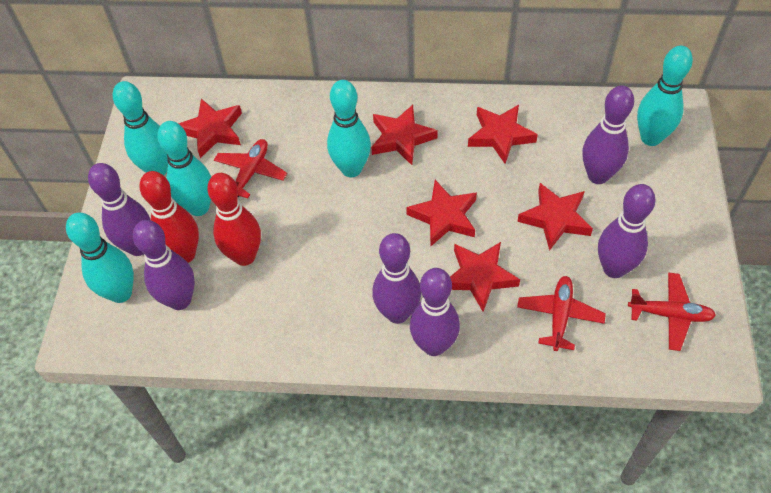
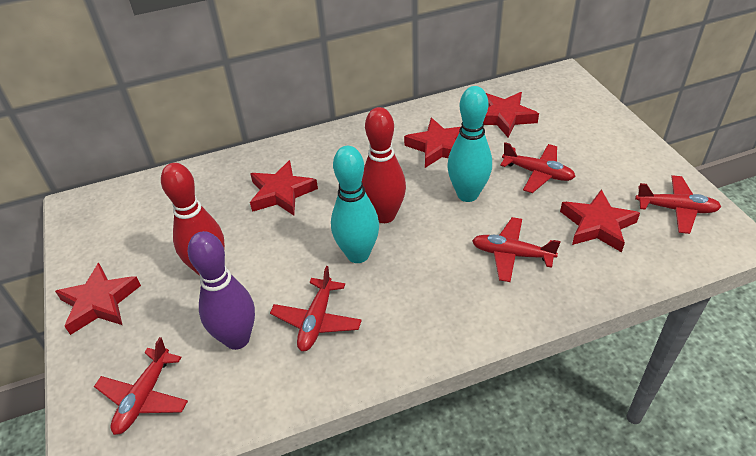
purple bowling pin: [88,163,150,256] [133,220,195,310] [372,233,421,324] [410,268,460,356] [583,85,634,184] [598,184,656,278] = 6 -> [188,231,255,350] = 1
red plane: [214,139,287,198] [517,276,606,351] [628,273,716,351] = 3 -> [94,337,188,435] [270,266,362,351] [472,217,561,282] [500,142,576,193] [635,175,721,234] = 5
red star: [178,99,242,158] [371,105,438,165] [406,180,477,246] [450,242,520,312] [468,105,538,163] [517,183,593,251] = 6 -> [55,263,141,335] [250,160,318,215] [404,118,461,168] [483,92,539,138] [560,189,640,252] = 5
turquoise bowling pin: [66,212,134,303] [113,81,168,175] [157,121,211,216] [327,80,371,177] [637,46,693,146] = 5 -> [331,146,379,263] [447,86,492,202] = 2

